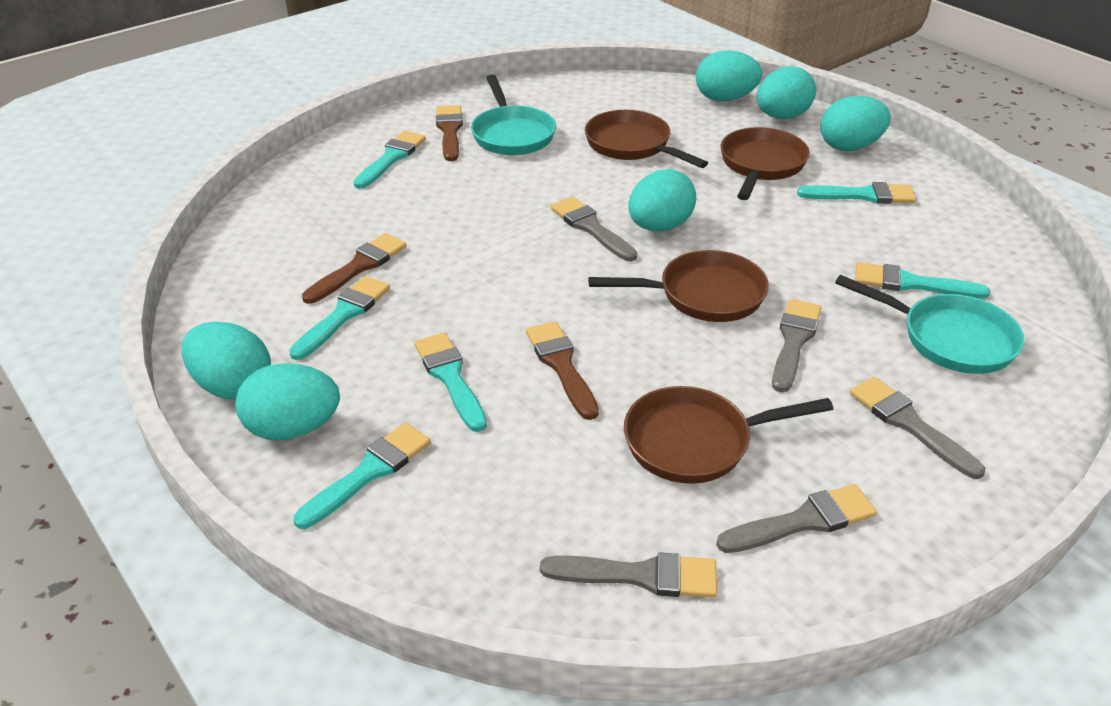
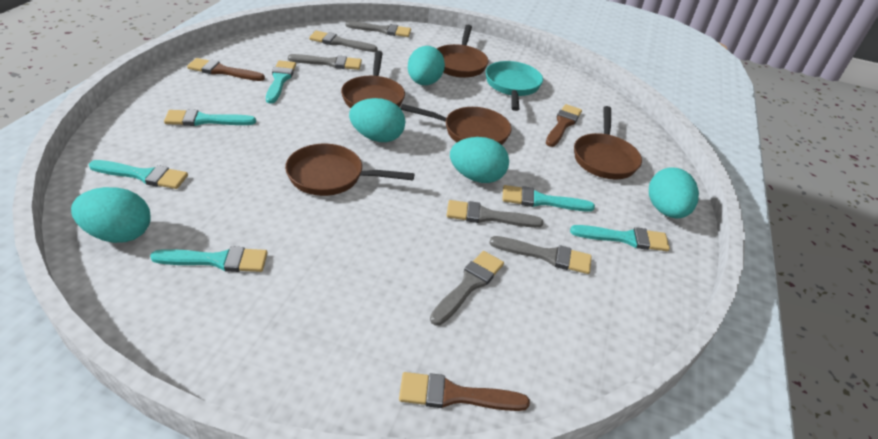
brown pan: [585,110,708,168] [588,250,769,322] [624,386,833,484] [721,127,810,200] = 4 -> [285,144,415,196] [341,51,405,108] [401,104,511,145] [437,25,488,78] [574,106,642,179] = 5
grey brush: [540,552,717,598] [551,197,637,261] [716,484,877,553] [772,299,821,393] [850,377,985,479] = 5 -> [288,54,362,70] [309,31,378,52] [345,21,411,37] [430,251,504,326] [446,200,543,228] [489,236,592,274] = 6
turquoise egg: [182,321,271,399] [235,363,340,441] [628,169,696,231] [696,51,762,101] [757,66,816,119] [820,96,891,151] = 6 -> [71,187,151,243] [349,98,405,142] [408,46,445,85] [450,137,509,183] [649,167,699,218] = 5
turquoise pan: [471,75,556,155] [835,275,1025,374] = 2 -> [485,61,543,111] = 1

